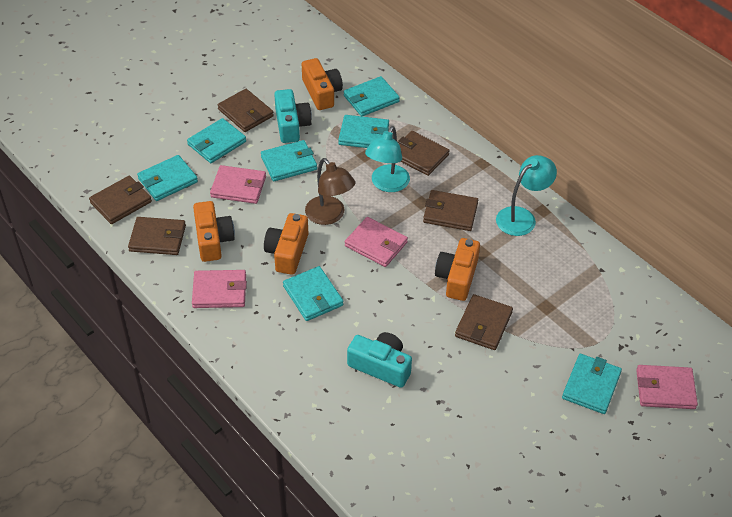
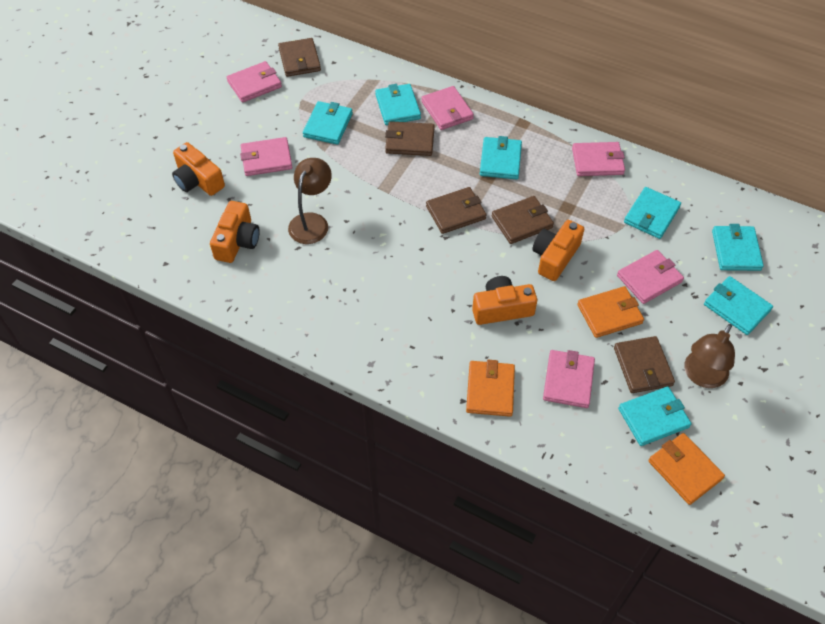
brown lamp: [305,158,355,225] = 1 -> [288,158,332,244] [684,324,735,388] = 2
brown wallet: [89,176,152,224] [128,217,186,255] [218,89,274,132] [397,131,450,176] [423,190,478,231] [455,294,513,350] = 6 -> [278,38,321,77] [385,121,435,156] [426,187,486,234] [492,196,554,244] [614,336,675,393] = 5
orange wallet: none = 0 -> [466,360,515,417] [577,286,644,338] [648,433,725,505] = 3
pink wallet: [192,270,247,308] [210,165,266,204] [345,217,408,267] [636,365,698,409] = 4 -> [227,61,282,103] [240,137,292,176] [421,86,474,130] [543,350,595,408] [572,142,625,176] [617,250,684,304] = 6
turquoise camera: [274,89,312,143] [347,332,412,388] = 2 -> none = 0
turquoise lamp: [365,126,410,192] [496,155,557,236] = 2 -> none = 0

